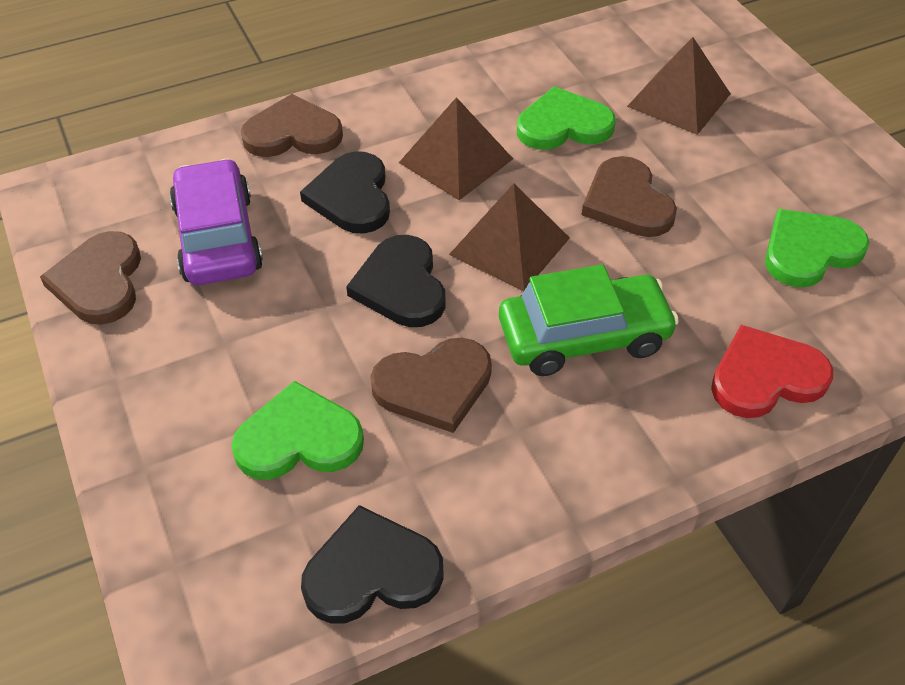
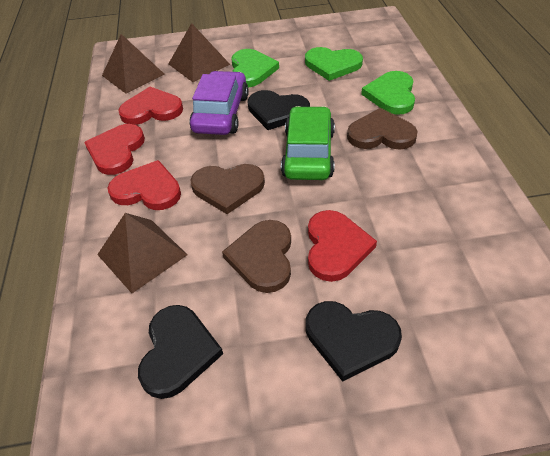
brown heart: [40,231,141,325] [241,94,343,157] [370,338,492,433] [582,156,677,237] = 4 -> [190,164,265,214] [222,220,291,293] [347,108,418,150] = 3
red heart: [711,325,833,418] = 1 -> [84,124,145,175] [108,160,181,210] [118,87,183,125] [308,210,377,282] = 4

